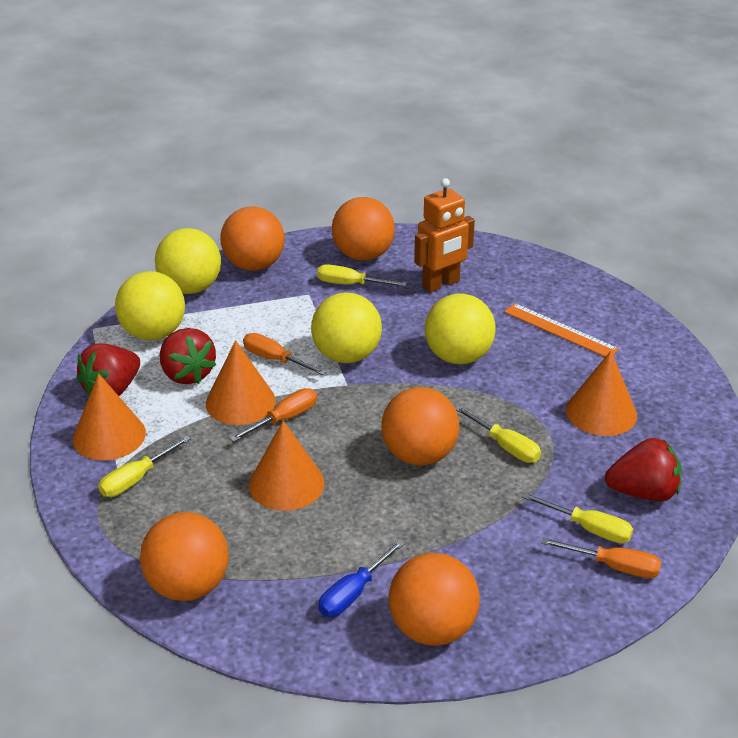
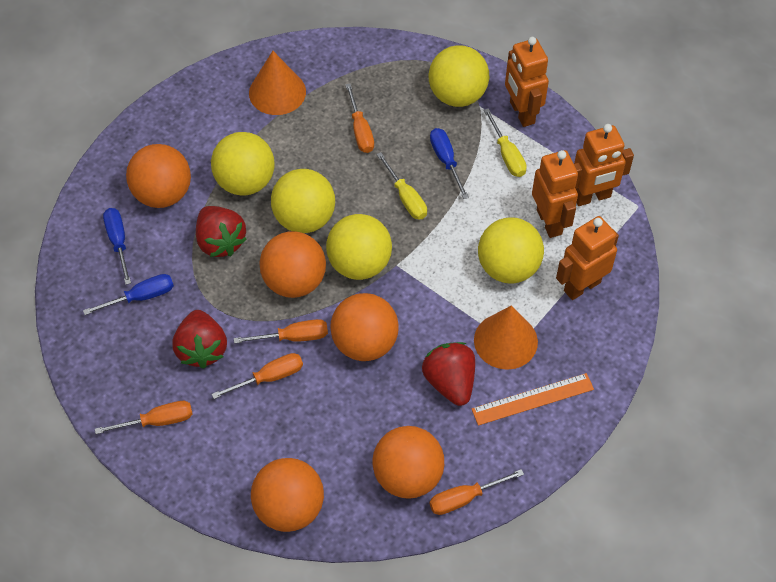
blue screwdriver: [318,540,405,617] = 1 -> [83,274,174,315] [103,208,131,285] [430,128,469,199] = 3
orange cone: [73,373,146,461] [206,340,276,425] [249,421,324,511] [566,351,637,436] = 4 -> [249,51,306,115] [474,306,538,370] = 2
orange robot: [414,178,475,292] = 1 -> [505,37,549,127] [532,150,578,238] [556,216,619,300] [574,124,634,206] = 4
orange screwdriver: [230,388,317,442] [243,333,326,375] [541,538,661,578] = 3 -> [95,401,193,434] [212,353,303,399] [234,319,328,344] [345,84,374,153] [429,469,524,515] = 5
yellow ball: [115,271,185,340] [155,228,221,294] [311,293,382,363] [425,293,496,364] = 4 -> [211,132,275,196] [271,169,335,233] [326,214,392,280] [429,45,489,107] [478,217,544,283] = 5
yellow screwdriver: [98,435,191,497] [317,264,407,287] [455,405,541,463] [522,493,633,543] = 4 -> [376,152,427,220] [484,108,527,177] = 2

